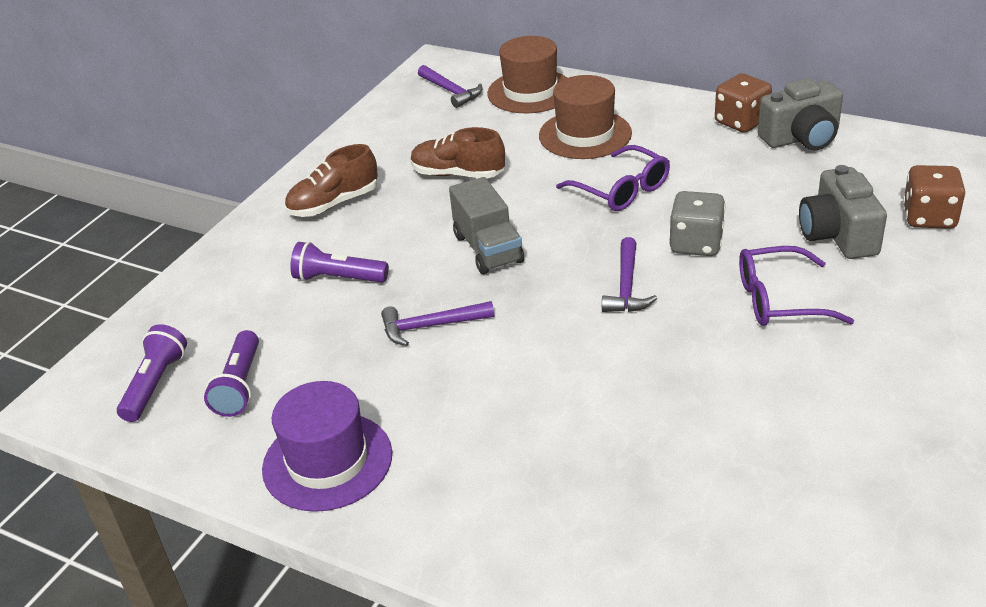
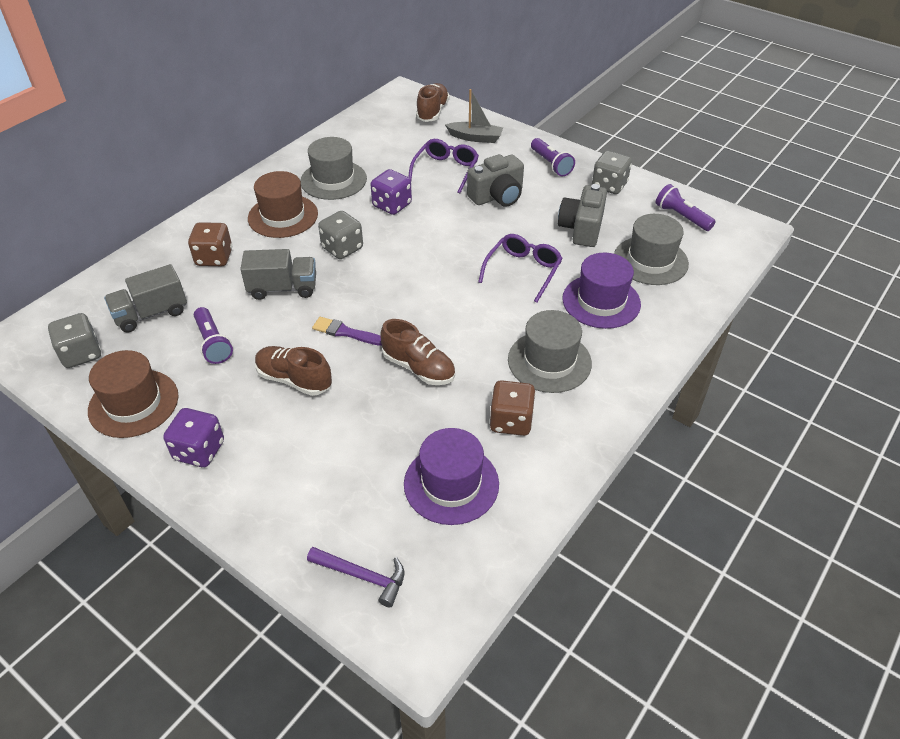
brown shoe: [285,144,378,217] [411,127,505,179] = 2 -> [255,346,332,396] [381,319,455,385] [416,83,450,122] = 3
grey boat: none = 0 -> [445,89,503,143] = 1
grey dice: [669,191,726,256] = 1 -> [48,313,101,368] [318,211,363,259] [592,151,632,194] = 3
grey hat: none = 0 -> [300,137,367,200] [508,310,592,393] [614,214,689,285] = 3
grey truck: [449,177,524,274] = 1 -> [104,264,187,332] [240,249,316,300] = 2
purple brush: none = 0 -> [312,317,382,346] = 1
purple dice: none = 0 -> [163,408,224,467] [370,169,412,215] = 2
purple hammer: [381,301,494,346] [418,65,482,108] [602,237,657,312] = 3 -> [307,547,404,607] = 1
purple hat: [262,381,392,512] = 1 -> [404,428,499,525] [562,253,641,329] = 2

